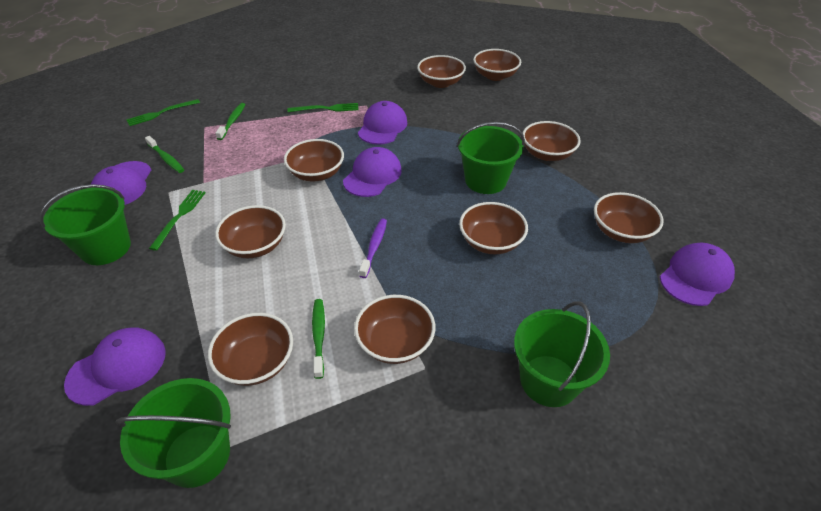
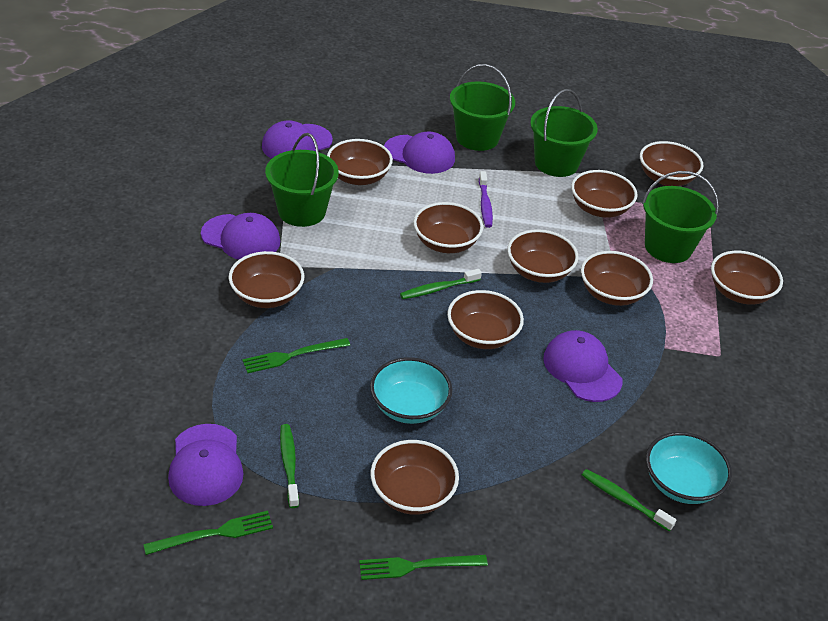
brown bowl: [208,313,293,386] [215,205,286,258] [284,139,344,182] [354,295,435,364] [417,55,466,88] [459,202,528,255] [473,49,521,81] [523,121,581,161] [594,192,663,243] = 9 -> [229,251,304,308] [327,139,393,185] [371,440,459,515] [413,202,483,253] [447,290,524,349] [507,229,579,283] [571,170,638,218] [581,251,653,306] [640,141,703,186] [711,251,783,305] = 10
turquoise bowl: none = 0 -> [370,357,452,424] [646,432,732,504] = 2

